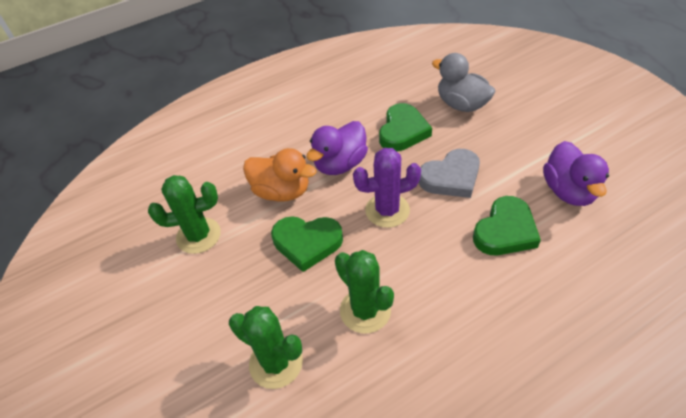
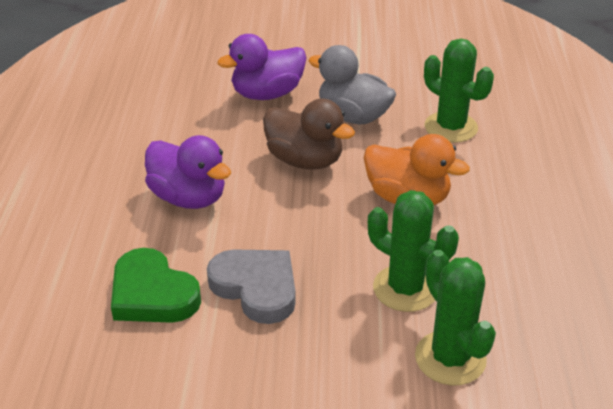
brown duck: none = 0 -> [263,99,355,169] = 1
green heart: [271,216,343,272] [379,103,432,152] [473,196,541,255] = 3 -> [111,248,201,323] = 1
purple cactus: [353,148,421,228] = 1 -> none = 0

